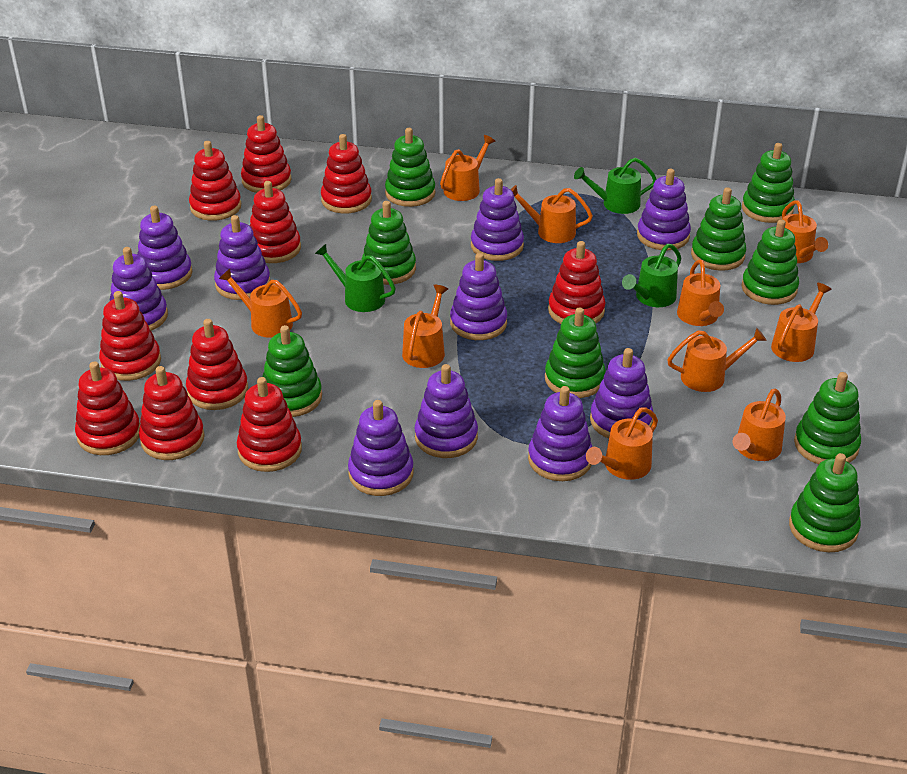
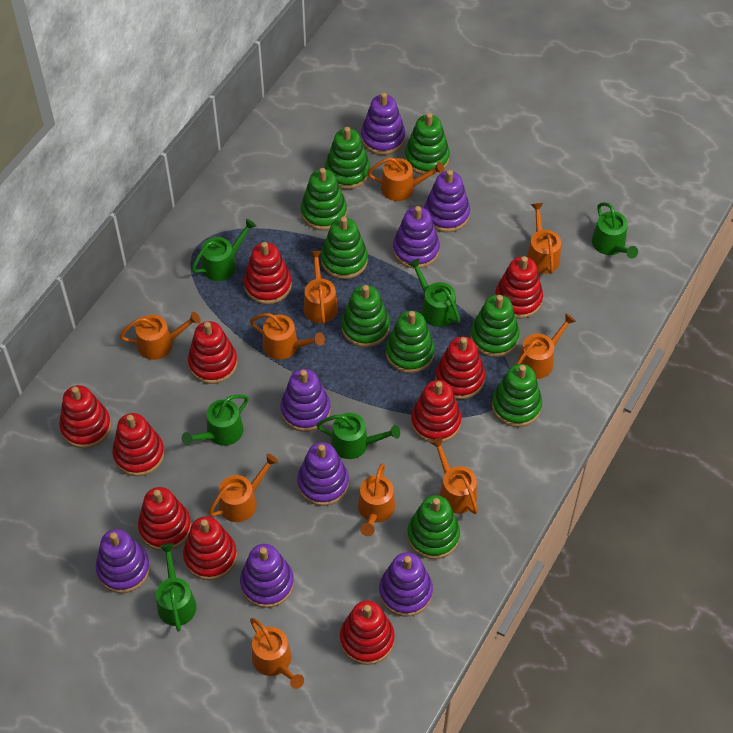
green watering can: [315,244,396,312] [574,158,657,214] [622,244,681,307] = 3 -> [156,543,197,632] [182,394,249,446] [192,219,256,281] [316,413,400,459] [408,259,460,327] [592,202,638,259] = 6
purple stacking toy: [110,247,168,331] [137,206,192,290] [214,215,271,300] [348,400,414,496] [415,364,478,458] [450,253,507,340] [471,178,524,261] [528,386,592,481] [590,348,653,438] [637,169,691,250] = 10 -> [96,529,150,593] [240,544,294,608] [280,369,331,432] [297,442,349,506] [361,92,405,155] [379,552,433,617] [393,206,440,268] [424,170,470,232] = 8

